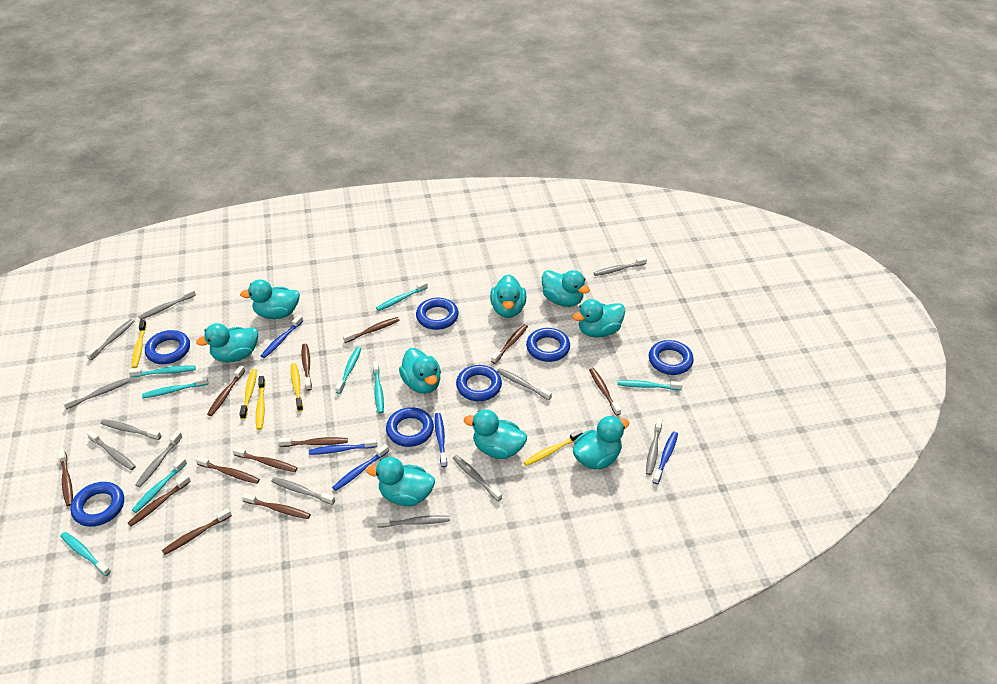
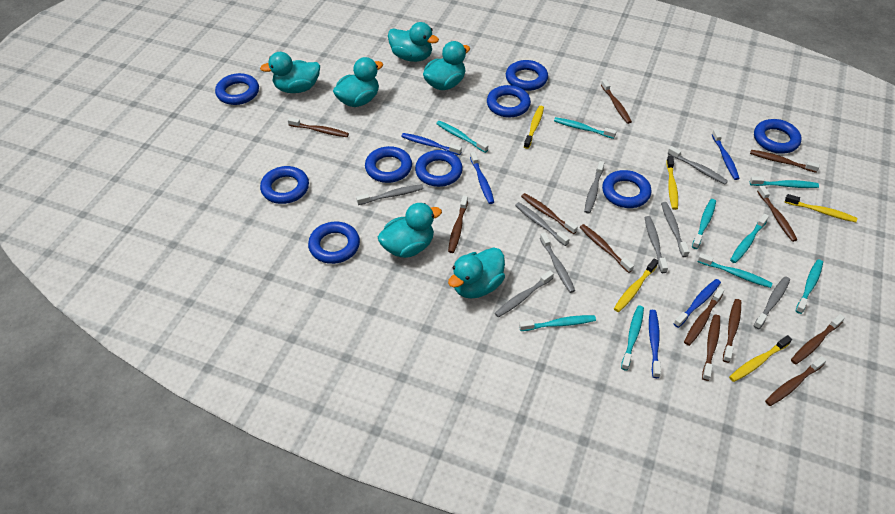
blue ring: [70,482,124,527] [145,330,190,364] [386,407,434,447] [416,297,459,330] [456,365,502,401] [526,328,570,362] [649,340,694,375] = 7 -> [215,73,259,105] [260,166,309,204] [308,222,360,264] [365,146,412,183] [415,150,463,187] [487,85,531,118] [506,60,548,91] [602,170,651,208] [754,119,802,154] = 9
grey toothbrush: [63,378,130,409] [86,319,134,360] [87,431,136,470] [100,419,162,440] [136,431,182,487] [138,289,196,320] [271,477,335,505] [376,515,450,527] [453,455,502,501] [497,368,552,400] [594,257,647,276] [646,418,662,475] = 12 -> [356,184,423,205] [495,270,554,318] [515,202,570,246] [540,233,575,293] [584,161,605,214] [645,216,668,273] [661,202,690,257] [667,146,728,184] [754,276,790,329] = 9
turquoise duck: [196,323,258,362] [240,280,300,319] [366,457,435,506] [399,348,441,394] [464,409,527,459] [490,274,526,318] [542,270,590,307] [573,299,625,338] [573,416,629,469] = 9 -> [260,52,320,93] [333,57,383,107] [378,203,442,258] [388,22,439,62] [423,41,470,90] [448,248,505,299] = 6
turquoise toothbrush: [60,532,111,576] [129,366,195,377] [132,457,187,513] [142,376,208,398] [335,347,361,394] [373,361,384,414] [376,281,428,311] [617,380,683,390] = 8 -> [436,121,488,153] [519,315,596,331] [554,117,617,139] [621,305,644,371] [692,199,716,249] [698,253,772,288] [730,214,769,263] [750,176,819,188] [796,259,823,314] = 9

